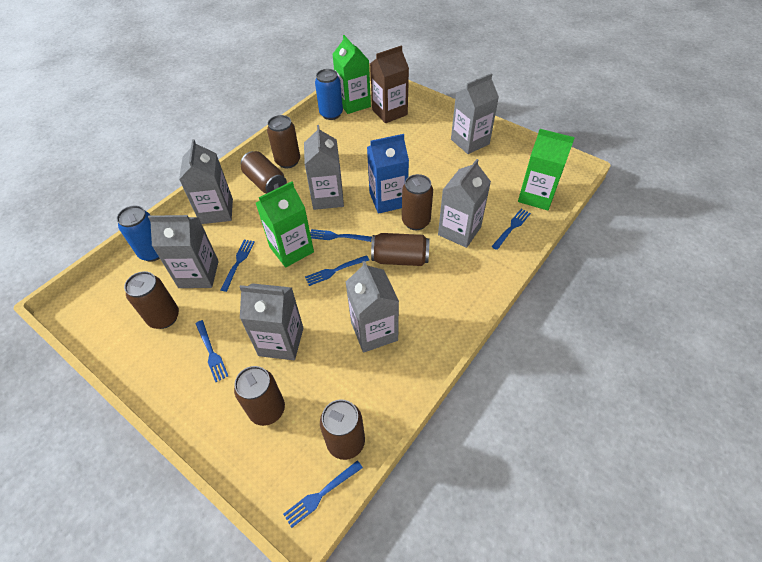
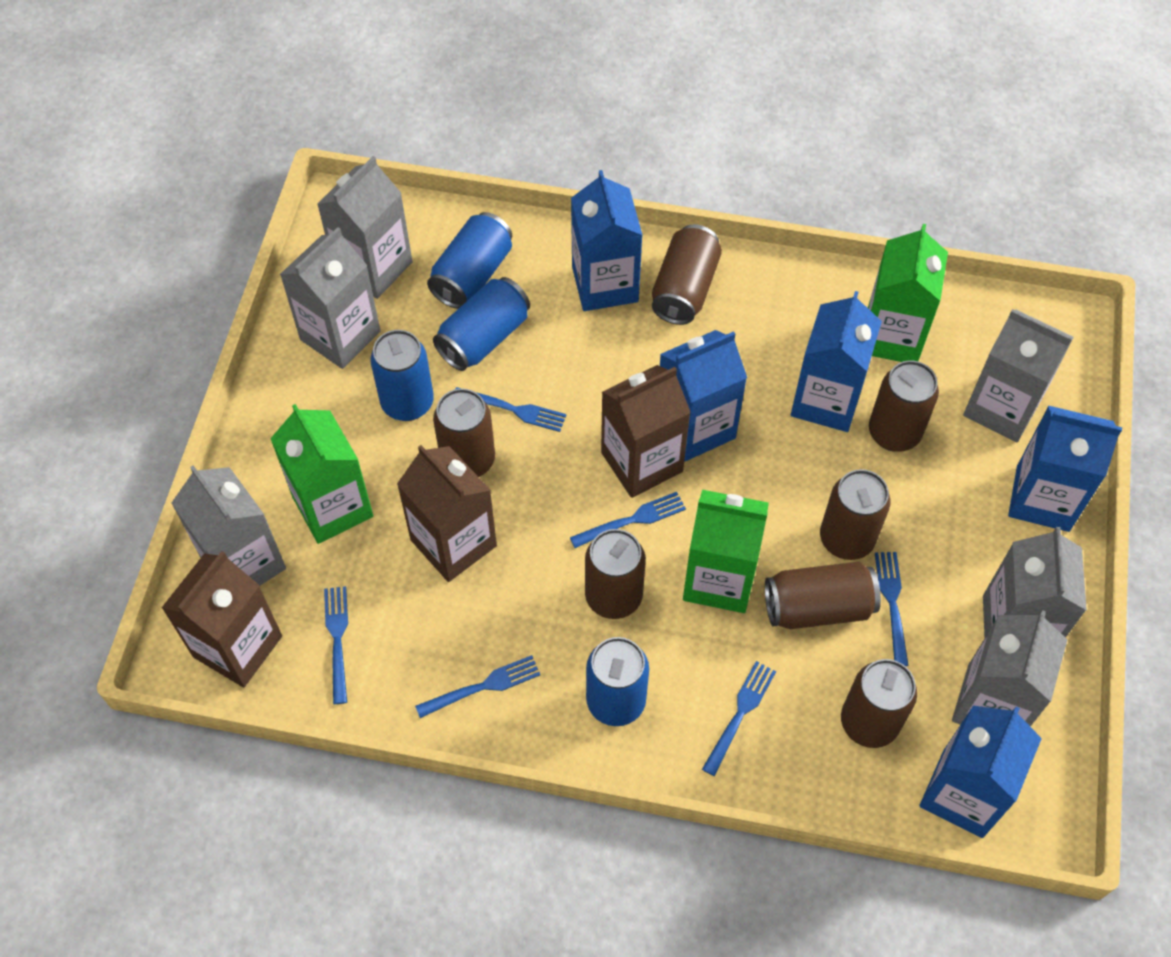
blue can: [117,206,160,262] [315,69,343,120] = 2 -> [370,330,434,421] [427,212,512,309] [433,277,530,371] [586,637,649,726] = 4
blue carton: [367,134,409,214] = 1 -> [571,170,643,311] [660,330,747,462] [791,291,882,432] [919,706,1042,838] [1008,405,1122,532] = 5
brown carton: [370,45,409,123] = 1 -> [162,551,282,687] [397,445,497,582] [601,365,691,498] = 3
grey carton: [148,215,219,288] [179,139,233,224] [239,283,303,360] [304,125,344,210] [346,261,399,353] [438,159,491,248] [451,73,499,154] = 7 -> [172,465,286,585] [280,227,381,369] [317,156,413,299] [952,610,1068,727] [963,309,1074,442] [983,527,1087,639] = 6

